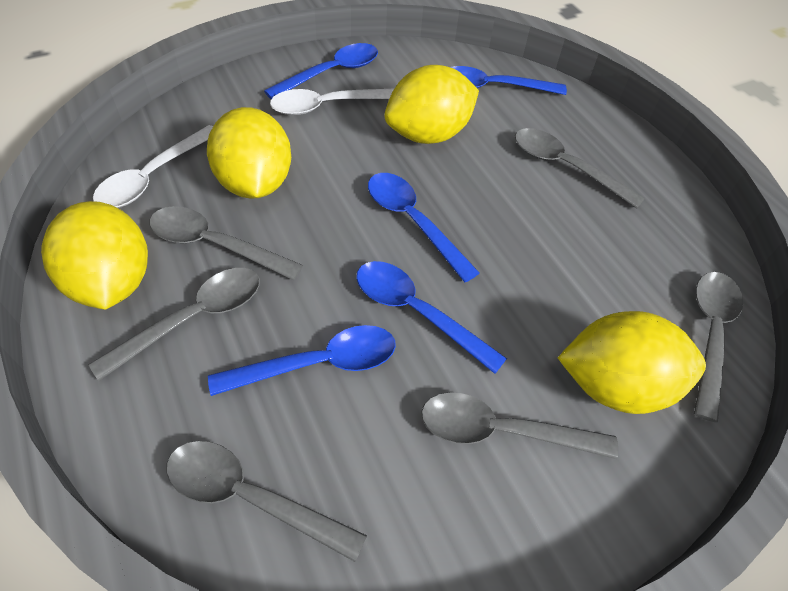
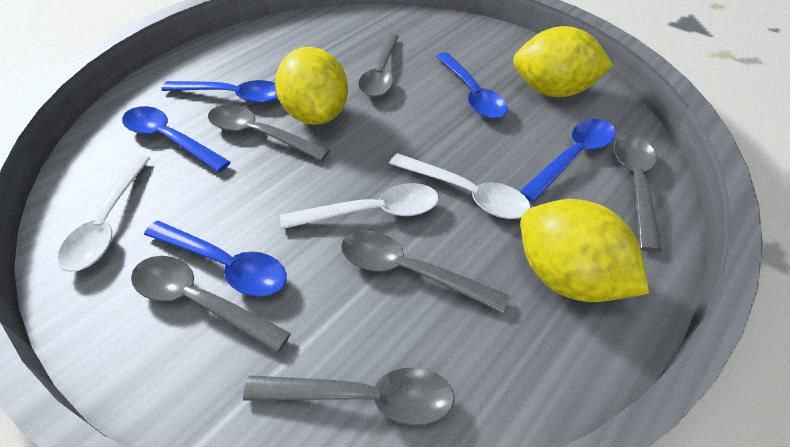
white spoon: [93,125,213,208] [270,88,395,115] = 2 -> [58,155,150,272] [280,183,439,229] [389,153,531,219] = 3
yellow lemon: [41,201,148,310] [207,107,291,198] [384,65,479,144] [558,311,706,414] = 4 -> [275,47,348,125] [513,26,613,97] [521,199,649,302] = 3

